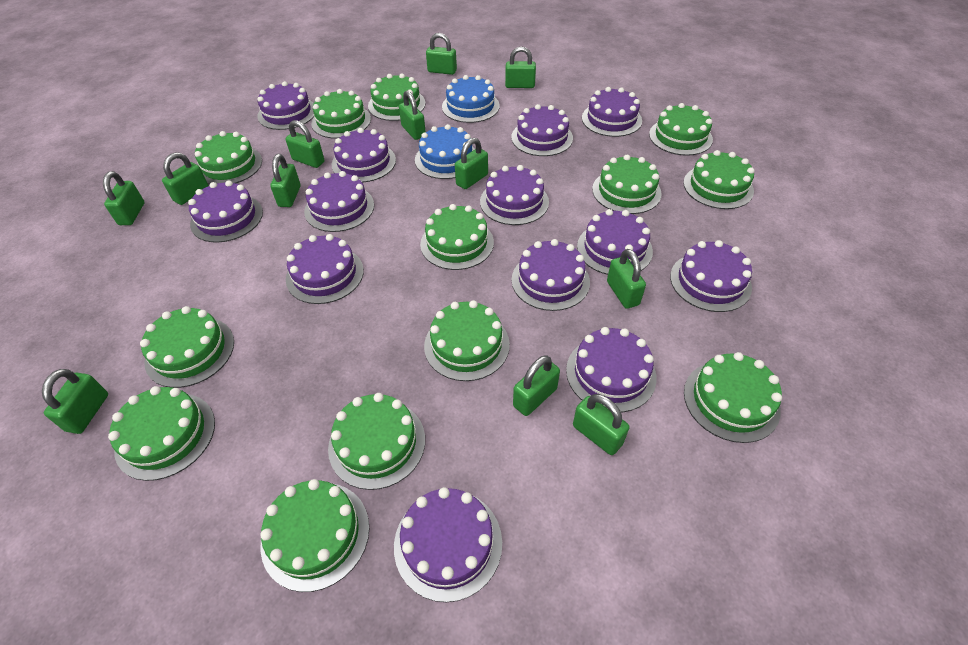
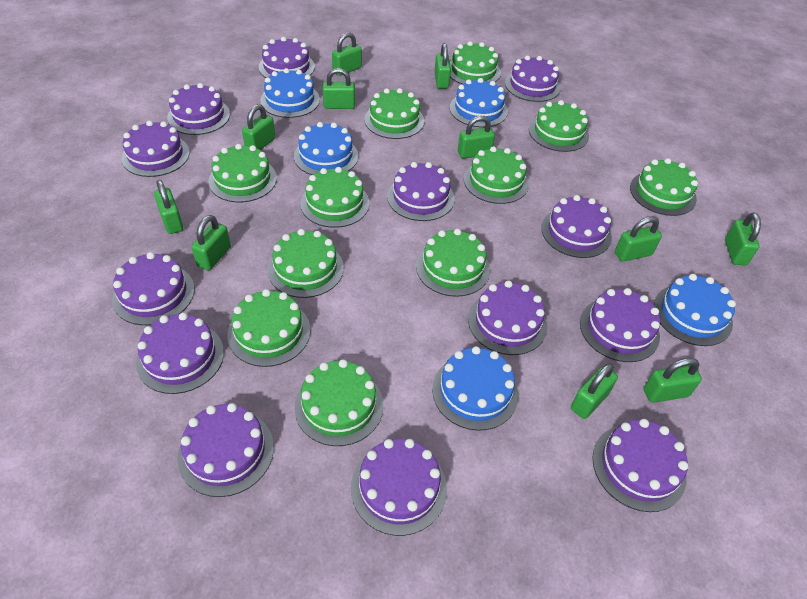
blue cake: [415,124,475,179] [442,75,500,123] = 2 -> [260,68,320,118] [294,122,358,175] [432,346,518,431] [450,78,508,127] [654,274,736,346] = 5
green cake: [108,386,215,481] [140,306,234,388] [195,131,262,185] [260,479,369,592] [311,89,371,139] [328,393,425,490] [368,74,425,121] [420,204,494,270] [424,300,510,381] [592,155,662,214] [649,103,713,156] [683,150,755,209] [684,352,782,443] = 13 -> [208,144,277,202] [227,289,310,367] [268,229,344,298] [294,359,383,446] [301,167,369,228] [364,88,424,139] [416,229,490,297] [450,41,501,84] [464,146,529,204] [529,100,589,152] [630,158,698,216] = 11
green padlock: [42,369,108,434] [103,171,145,225] [162,152,209,205] [270,154,301,207] [285,120,325,168] [399,90,426,140] [426,33,457,75] [455,138,488,189] [505,46,536,88] [513,355,560,416] [573,394,630,455] [607,249,646,309] = 12 -> [154,180,183,234] [191,215,231,271] [242,104,275,150] [323,68,355,109] [332,32,362,76] [434,43,451,89] [458,116,495,159] [571,363,618,419] [615,216,662,262] [644,358,702,403] [725,213,761,266] = 11

